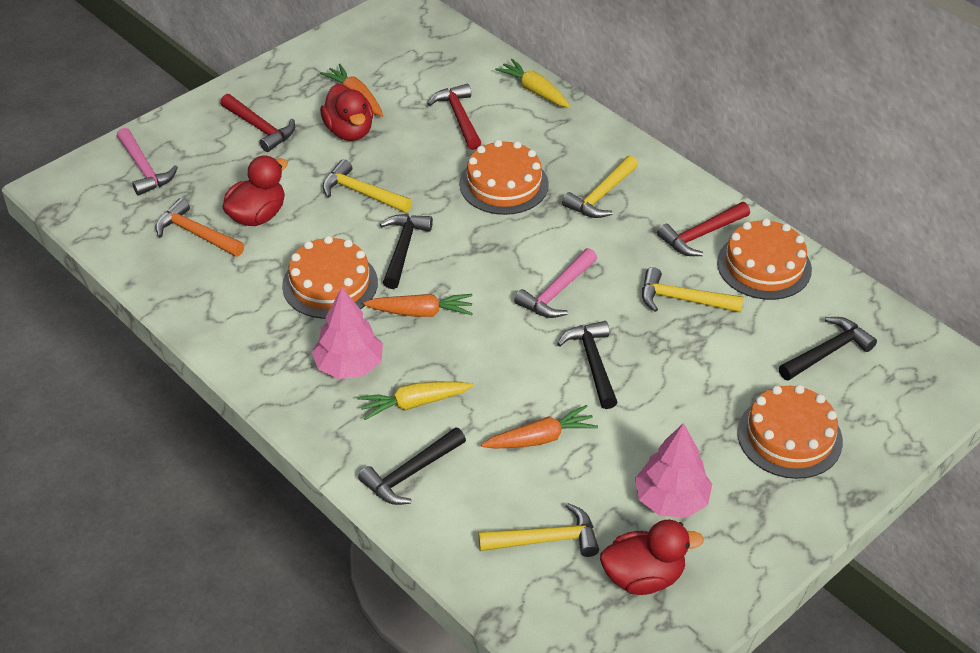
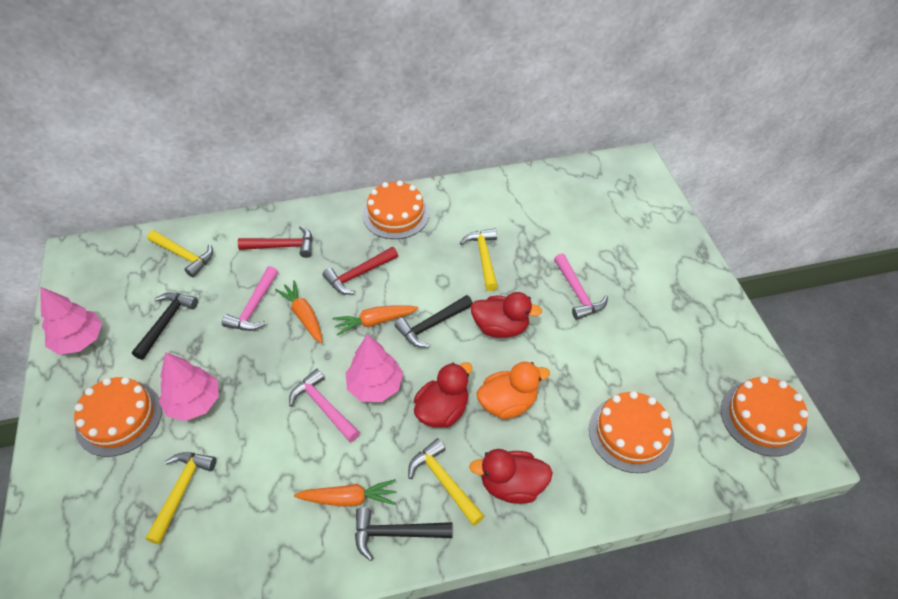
black hammer: [358,427,466,505] [380,214,433,289] [557,321,617,409] [779,317,877,381] = 4 -> [132,292,198,360] [355,507,452,561] [394,295,473,348] = 3
orange duck: none = 0 -> [476,362,550,419] = 1
orange hammer: [155,198,244,257] = 1 -> none = 0
pink hammer: [117,128,178,196] [514,248,597,318] = 2 -> [222,266,278,331] [289,369,360,442] [554,254,608,320] = 3
pink tree: [312,287,383,379] [635,423,712,518] = 2 -> [40,287,102,355] [159,352,219,421] [346,335,403,402] = 3
red hammer: [220,94,295,152] [428,84,481,150] [657,202,750,256] = 3 -> [238,226,313,258] [322,247,398,295] = 2
yellow carrot: [357,381,474,420] [495,59,570,108] = 2 -> none = 0

